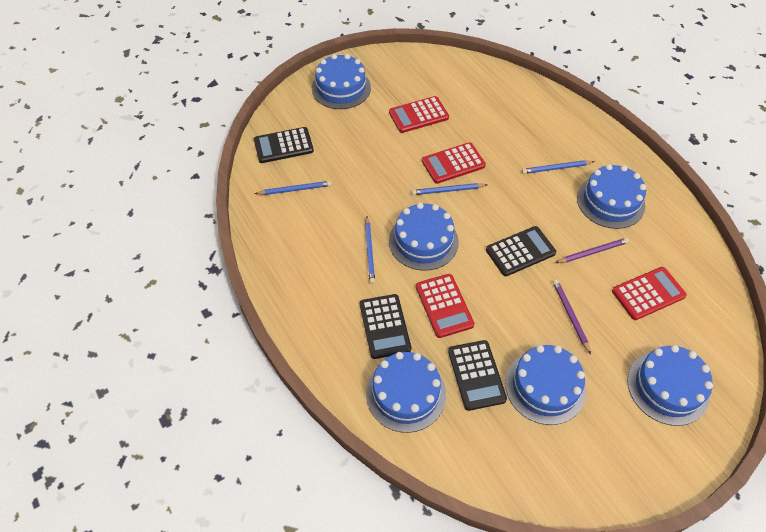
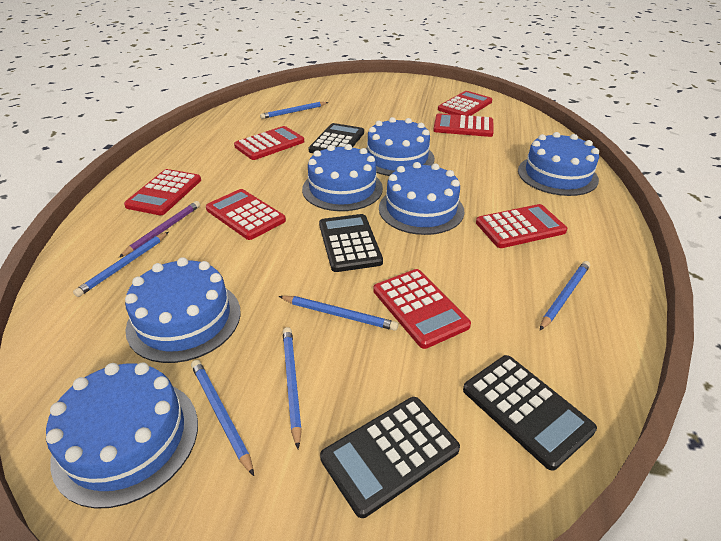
blue pencil: [255,181,332,195] [365,217,375,284] [412,183,487,195] [522,160,595,174] = 4 -> [73,232,169,297] [191,360,254,476] [260,102,329,119] [279,296,398,331] [283,327,302,449] [540,261,590,330] = 6
purple pencil: [553,280,591,354] [555,238,629,263] = 2 -> [119,201,200,257] = 1
red calculator: [389,96,449,133] [416,274,474,338] [422,142,486,184] [612,267,687,320] = 4 -> [124,169,201,215] [206,189,286,240] [234,126,304,160] [373,269,471,349] [433,113,494,137] [438,91,492,116] [476,204,567,248] = 7

